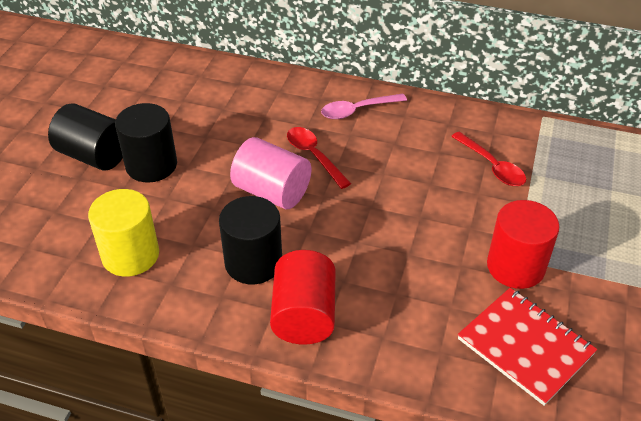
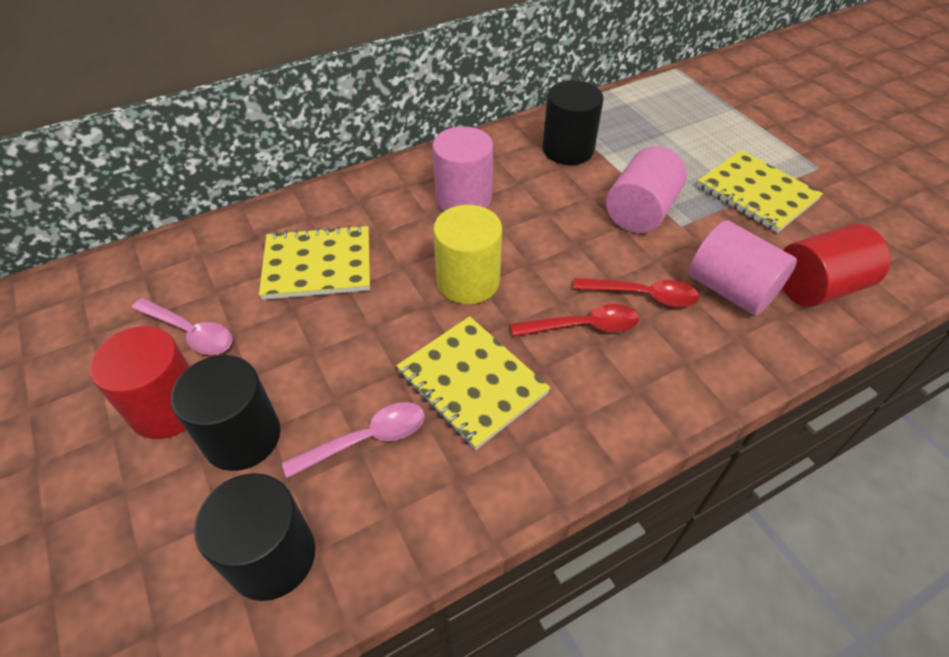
pink cylinder: [230,137,311,209] = 1 -> [433,126,493,211] [606,146,687,233] [689,220,797,315] = 3
pink spoon: [321,94,407,119] = 1 -> [131,298,233,355] [282,402,425,478] = 2
red notebook: [458,288,597,406] = 1 -> none = 0
yellow notebook: none = 0 -> [259,225,370,300] [396,316,551,450] [697,150,823,233] = 3

